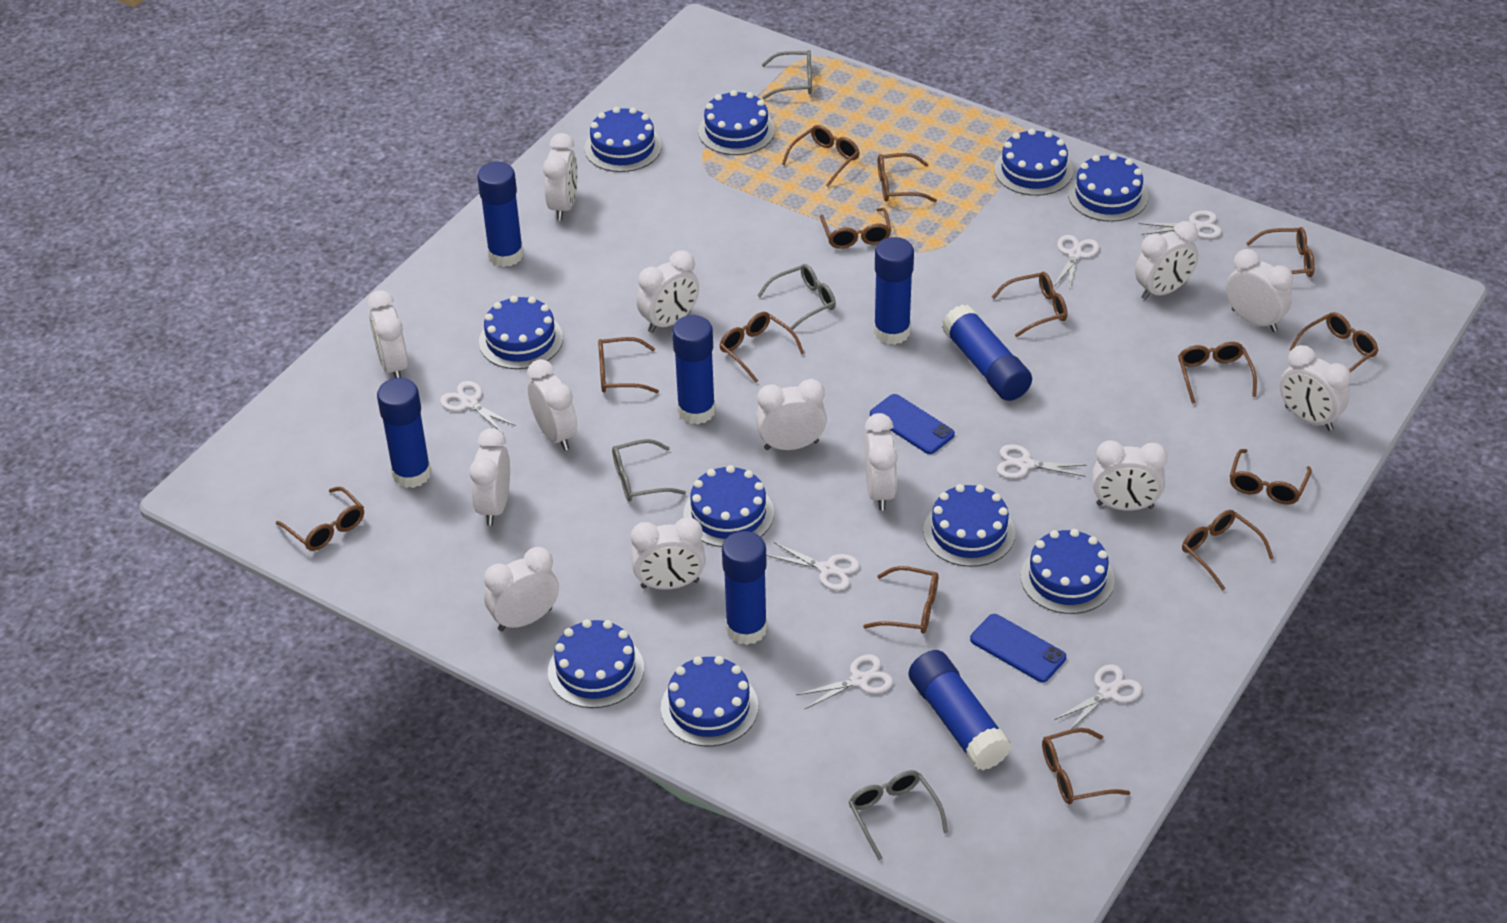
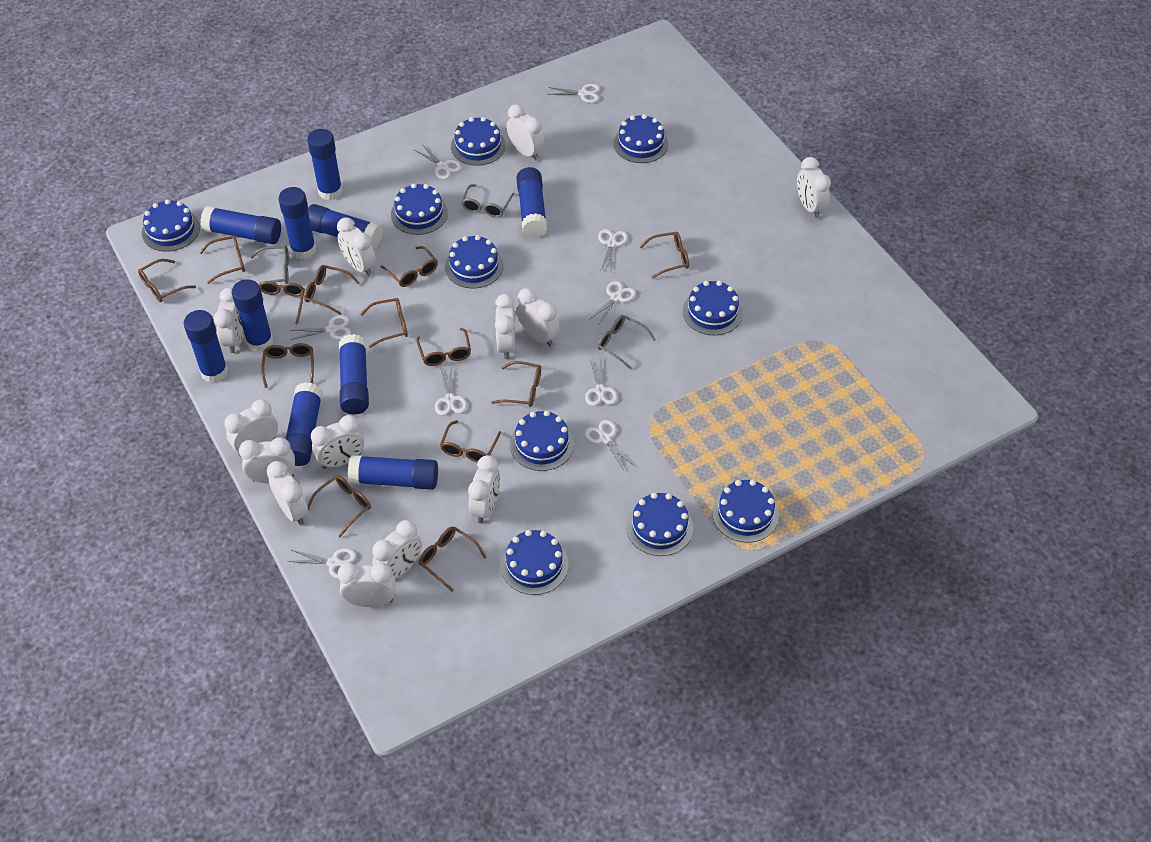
blue glue stick: [377,378,431,488] [477,162,524,267] [672,315,715,424] [722,531,767,645] [874,237,914,345] [909,650,1011,771] [942,305,1032,401] = 7 -> [184,310,228,383] [200,206,281,244] [232,279,273,352] [279,187,316,259] [285,382,323,466] [307,129,343,200] [308,204,383,249] [339,334,369,414] [348,455,438,490] [516,167,547,238] = 10
blue phone: [870,394,955,454] [970,614,1066,682] = 2 -> none = 0
brown glasses: [276,486,364,551] [598,337,659,393] [719,312,804,383] [782,125,860,187] [820,208,891,249] [863,566,938,634] [878,153,937,202] [992,272,1067,337] [1042,728,1131,804] [1178,342,1257,404] [1182,510,1274,591] [1230,449,1312,504] [1246,227,1315,277] [1289,312,1379,373] = 14 -> [138,259,196,302] [199,235,245,284] [259,281,305,324] [261,343,314,388] [304,265,360,315] [308,475,371,538] [361,298,408,348] [380,246,438,287] [416,328,471,366] [419,527,486,592] [440,420,501,463] [491,361,541,407] [640,232,689,279] = 13
grey glasses: [612,439,686,502] [757,264,836,330] [762,50,812,99] [849,770,948,860] = 4 -> [250,246,289,284] [461,184,514,218] [598,315,656,370] = 3
white scissors: [440,381,516,433] [766,542,860,591] [796,654,893,710] [997,444,1086,479] [1054,235,1099,287] [1055,665,1142,730] [1139,210,1222,239] = 7 -> [287,548,357,579] [291,315,351,340] [415,144,462,180] [435,366,467,416] [547,84,600,103] [585,356,618,406] [585,420,634,471] [589,281,636,324] [598,229,628,273] = 9

